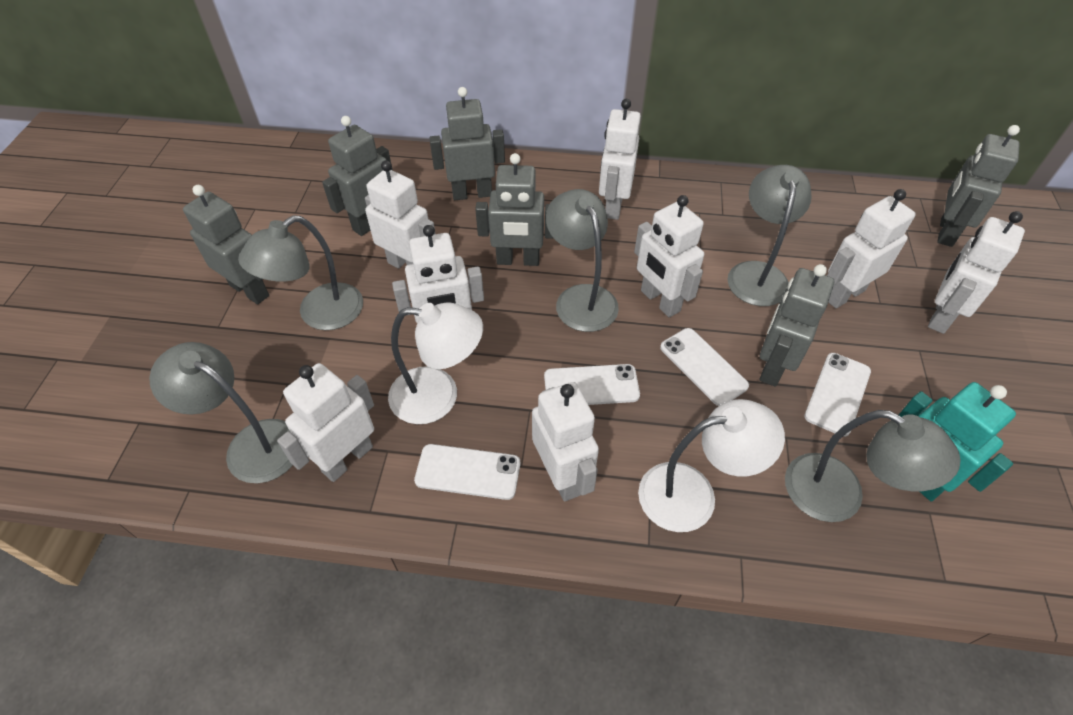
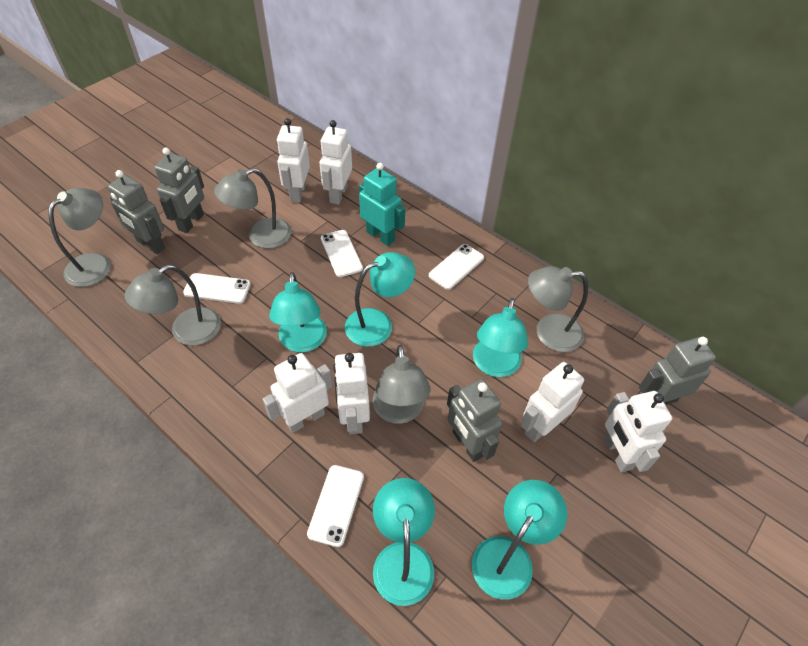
grey robot: [183,185,269,304] [322,116,393,236] [429,87,505,200] [475,153,554,266] [760,264,834,387] [937,125,1020,247] = 6 -> [108,170,165,254] [154,147,204,233] [447,379,502,462] [639,337,716,405] = 4
turquoise lamp: none = 0 -> [269,272,327,352] [345,252,415,347] [373,478,435,606] [472,480,567,600] [473,298,528,377] = 5
white lamp: [388,302,483,424] [638,399,785,532] = 2 -> none = 0
white robot: [277,363,374,482] [365,160,436,269] [392,225,484,323] [532,382,599,502] [599,99,641,220] [634,195,704,317] [827,189,916,308] [928,211,1025,334] = 8 -> [263,353,332,433] [277,118,310,203] [320,120,352,205] [333,353,370,434] [521,362,584,442] [604,391,672,472] = 6

